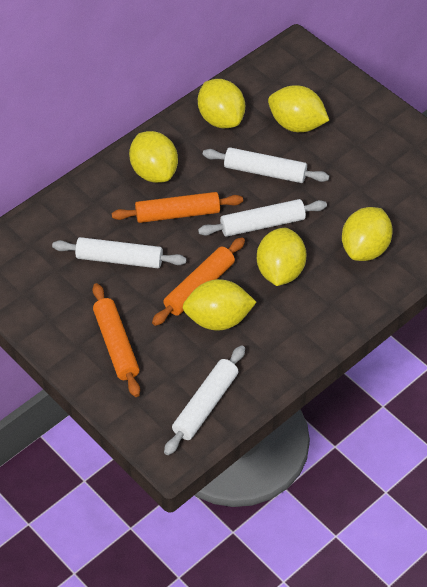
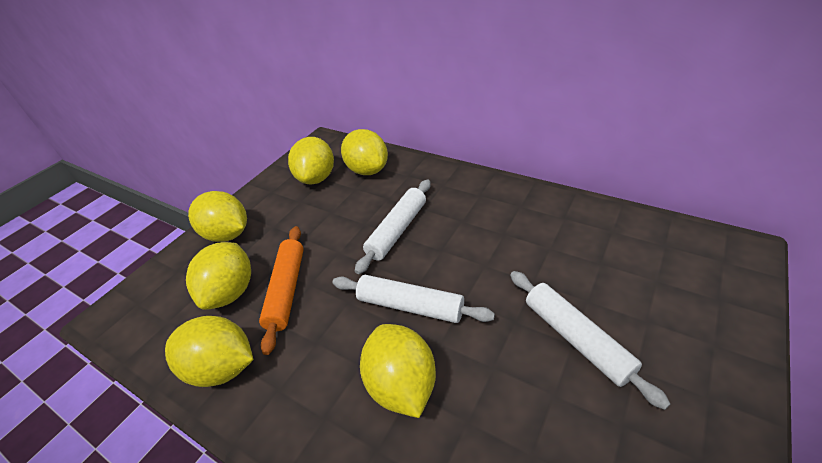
orange rolling pin: [92,283,140,397] [112,192,243,223] [152,237,245,326] = 3 -> [259,226,304,355] = 1
white rolling pin: [52,237,187,268] [164,346,245,455] [198,199,327,237] [203,147,329,183] = 4 -> [332,275,495,323] [355,179,430,274] [510,271,670,410] = 3

